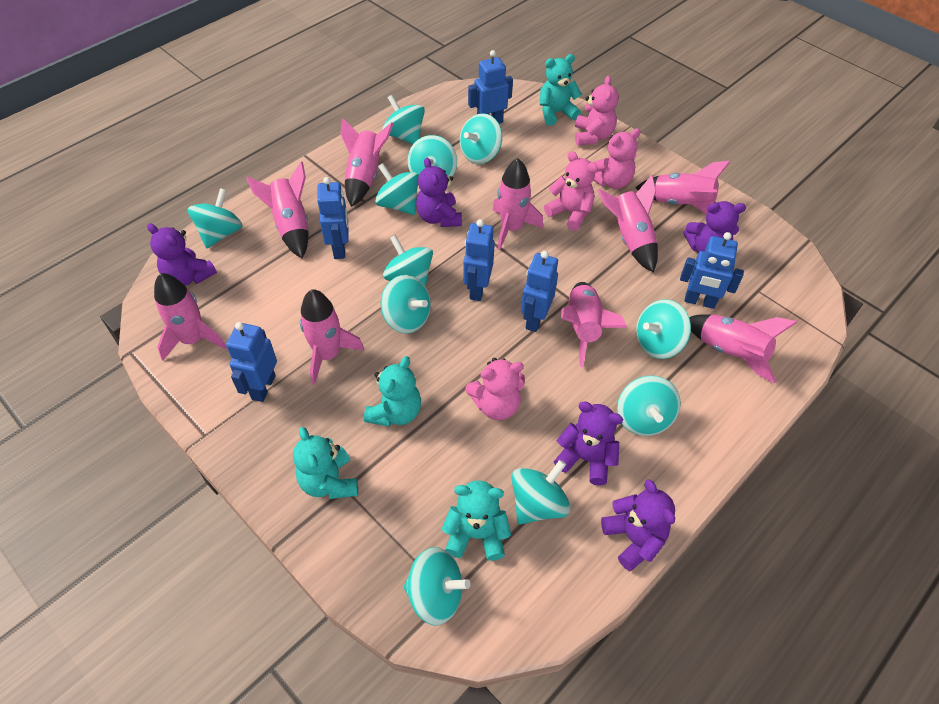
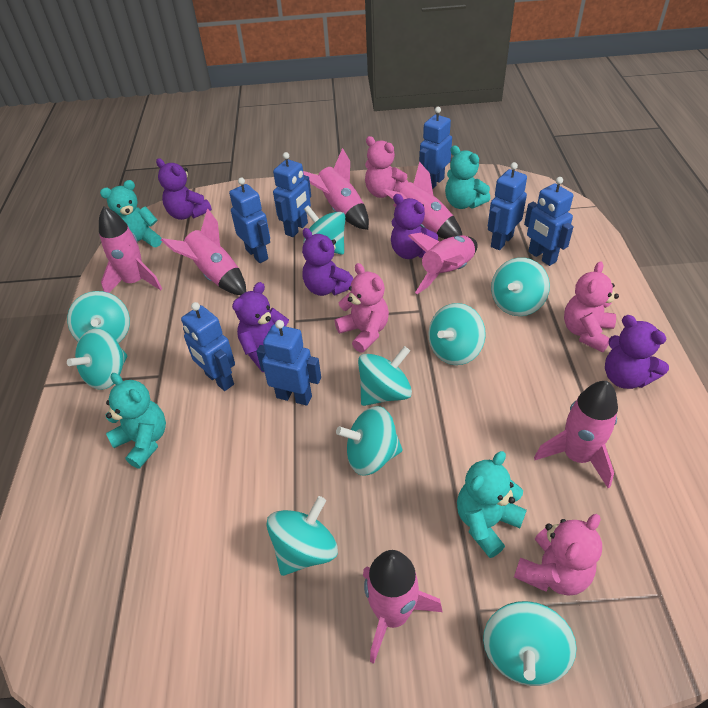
blue robot: [226,322,277,402] [317,177,349,259] [463,219,495,301] [468,50,513,124] [521,251,558,332] [680,232,744,309] = 6 -> [181,302,235,391] [229,178,270,263] [256,320,321,406] [273,152,311,237] [419,107,452,190] [488,162,527,250] [524,177,574,266] = 7
pink rocket: [154,273,227,361] [247,161,309,258] [300,289,364,385] [340,119,394,207] [492,158,543,250] [561,282,627,367] [598,175,658,273] [635,161,730,214] [689,314,797,383] = 9 -> [99,207,162,293] [161,209,246,295] [303,148,369,230] [363,550,442,664] [383,162,462,239] [408,233,478,294] [534,381,618,488] = 7
turquoise spinning top: [188,188,242,248] [375,163,419,215] [381,275,431,334] [382,95,425,144] [383,235,433,287] [404,547,471,625] [407,135,457,177] [460,113,502,164] [511,460,571,524] [617,376,681,436] [636,299,691,359] = 11 -> [67,291,130,343] [67,328,127,390] [266,496,338,576] [303,205,345,255] [336,406,403,476] [358,346,412,406] [428,303,486,365] [483,601,577,686] [491,258,550,316] = 9

